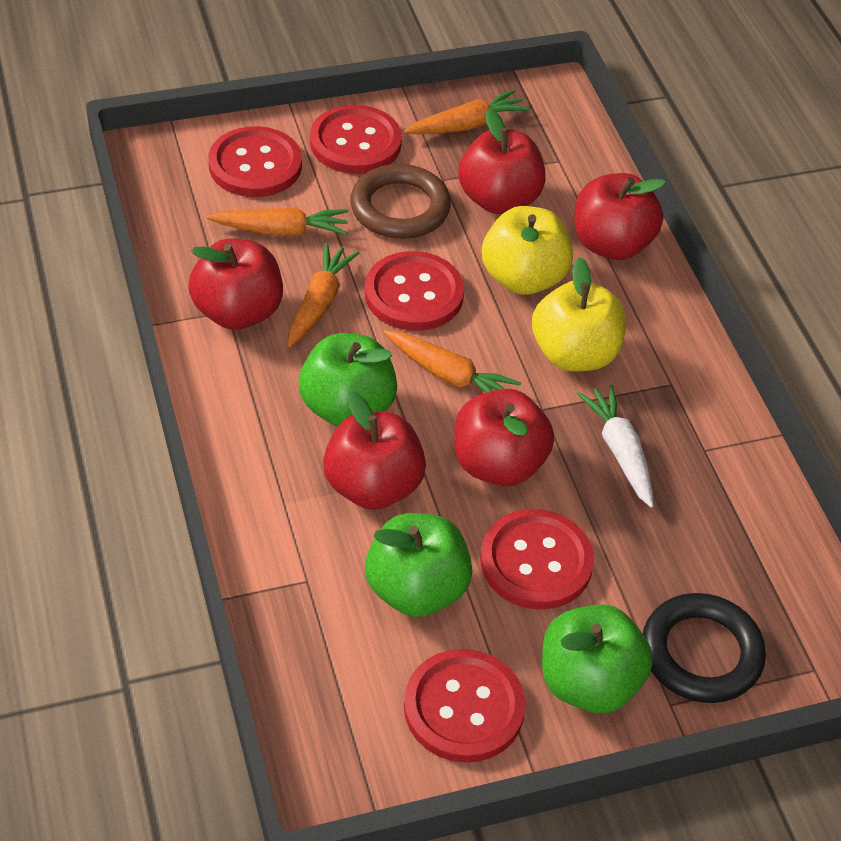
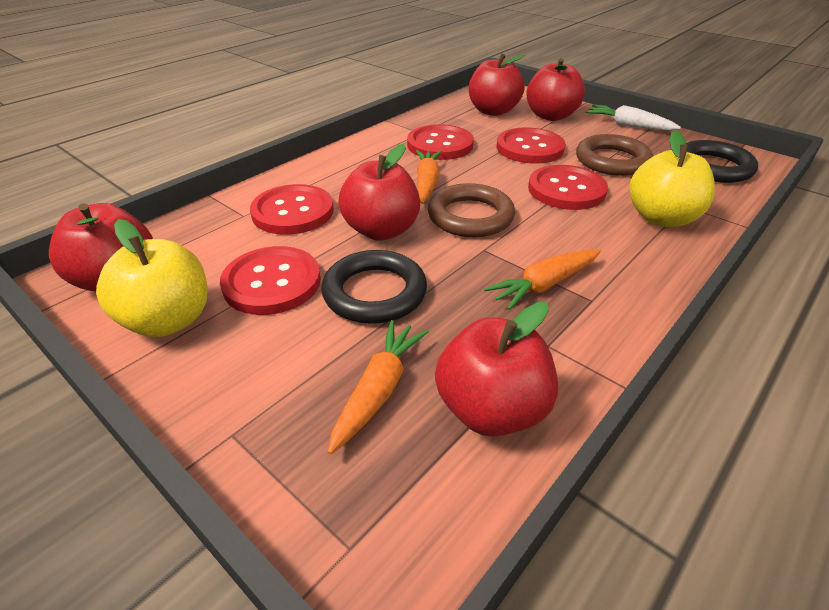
black ring: [643,593,766,703] = 1 -> [321,250,427,324] [686,140,758,183] = 2
brown ring: [350,164,451,239] = 1 -> [428,183,515,237] [576,134,653,176] = 2
green apple: [298,333,397,427] [365,513,472,617] [542,604,653,713] = 3 -> none = 0
orange carrot: [207,207,348,236] [288,243,360,347] [383,330,521,393] [404,89,530,134] = 4 -> [328,320,429,454] [416,150,442,204] [484,249,601,310] = 3

